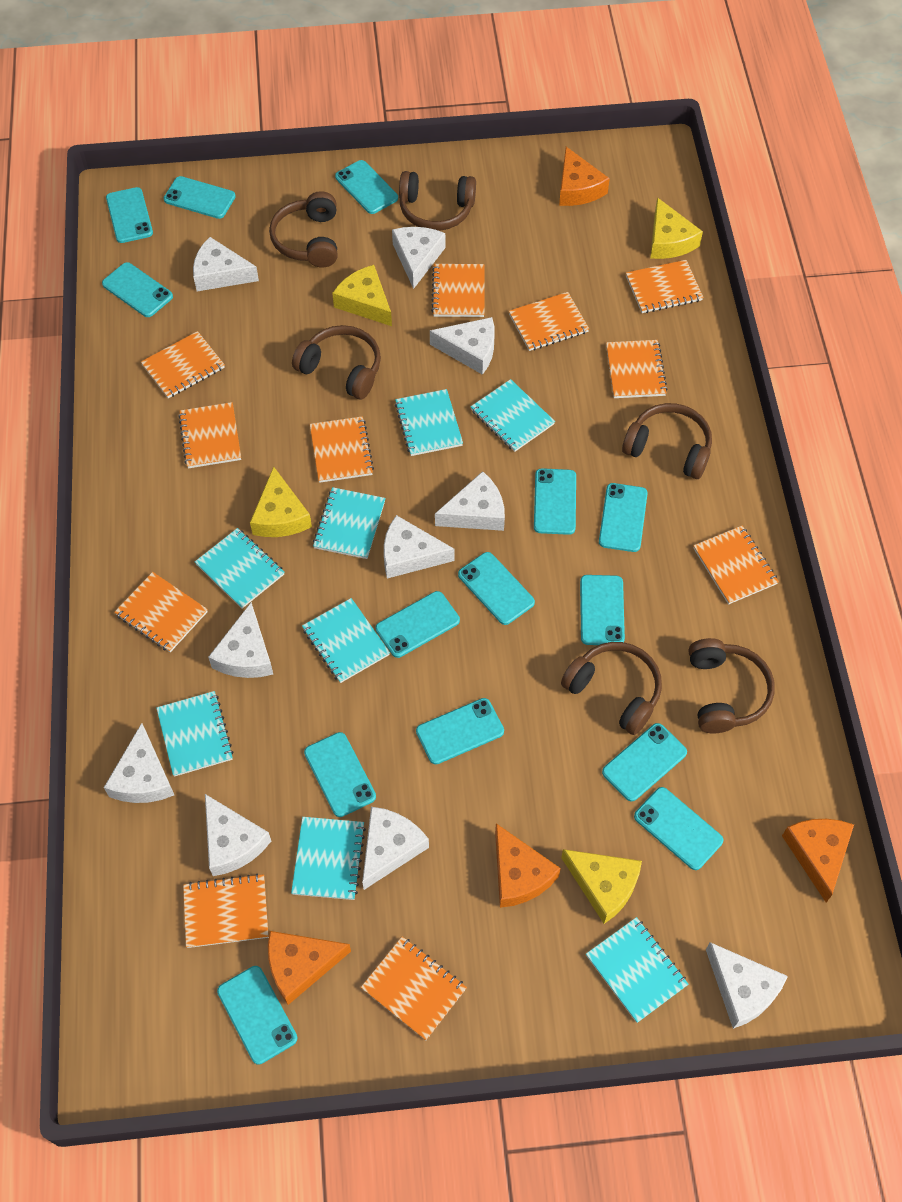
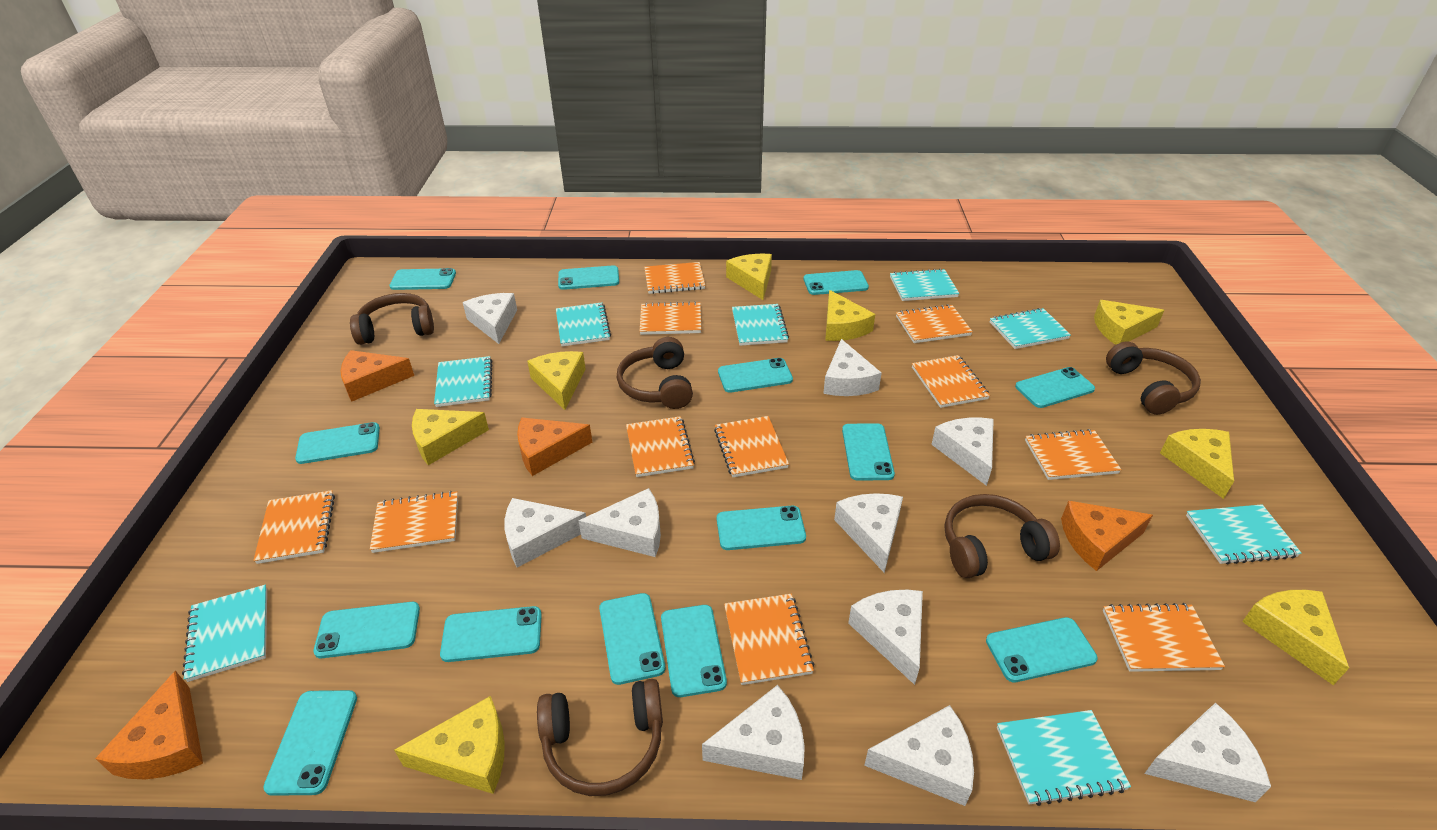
brown headphones: [269,191,338,268] [292,325,381,399] [399,171,476,231] [561,642,662,735] [622,403,712,479] [689,638,775,733] = 6 -> [350,293,434,345] [537,679,663,796] [617,337,693,409] [945,494,1060,578] [1106,341,1201,415] = 5
yellow cheese: [250,467,312,537] [332,265,392,326] [561,849,642,924] [650,197,703,259] = 4 -> [394,696,505,794] [412,409,489,465] [527,351,586,410] [726,254,772,300] [825,290,875,341] [1094,300,1164,345] [1160,429,1234,499] [1242,590,1349,685] = 8

